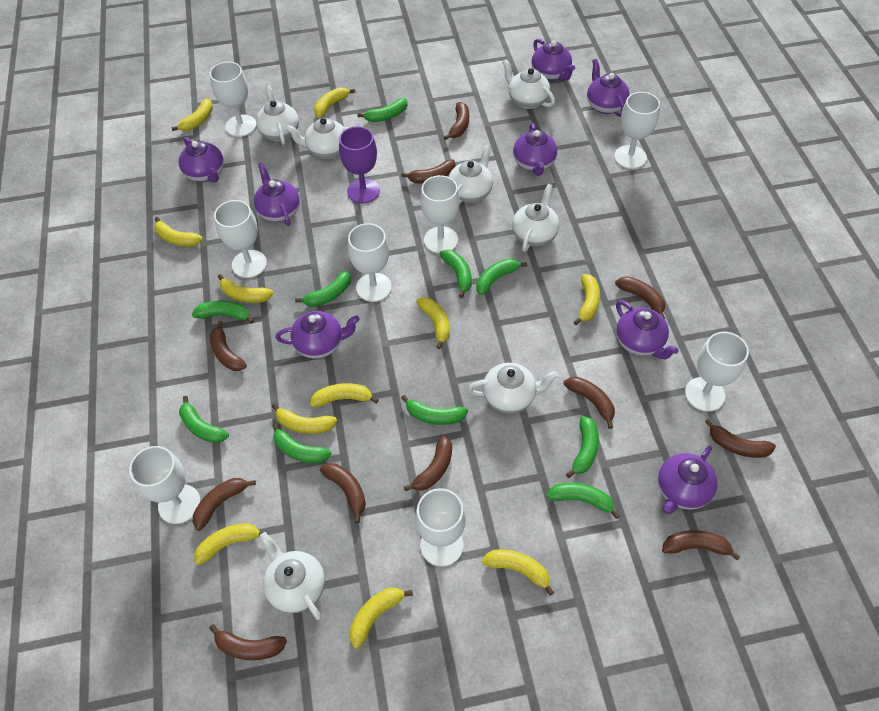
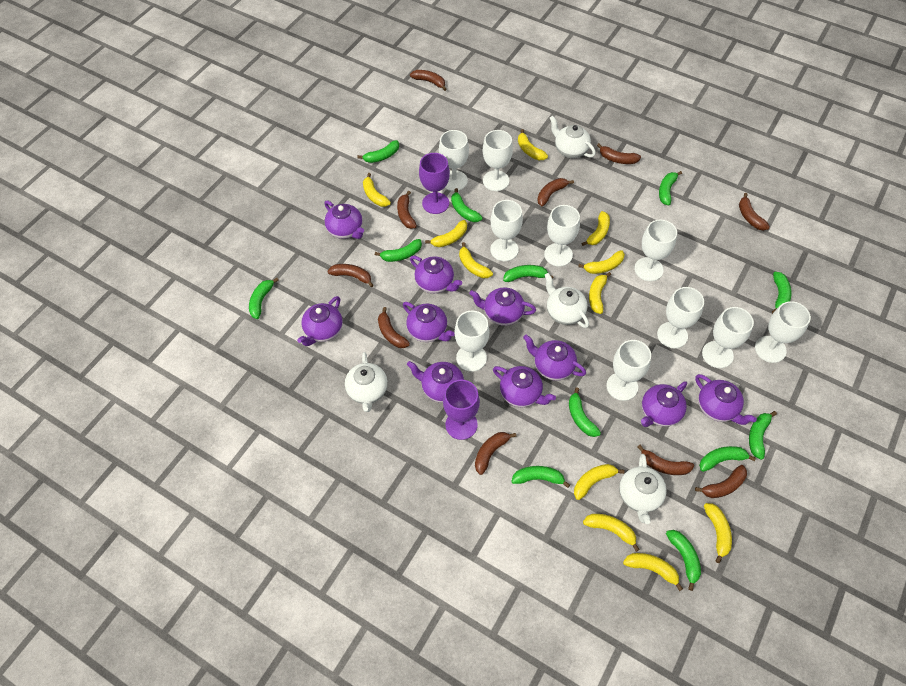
brown banana: [193,478,256,531] [209,624,287,660] [210,321,247,371] [320,463,366,523] [401,159,455,184] [404,435,452,491] [444,102,469,140] [564,377,615,429] [615,276,665,319] [662,530,741,561] [705,419,776,458] = 11 -> [327,264,374,288] [378,307,410,348] [397,191,417,229] [410,70,446,91] [475,432,516,475] [537,178,574,206] [597,143,641,164] [638,445,694,475] [695,465,747,498] [739,193,770,230] = 10
green banana: [179,396,229,443] [192,301,254,324] [272,423,332,463] [295,271,351,307] [358,98,408,122] [401,395,468,425] [440,249,472,298] [476,259,527,295] [547,483,620,519] [566,416,599,478] = 10 -> [249,278,279,319] [357,140,399,163] [375,239,422,262] [451,188,483,222] [503,265,554,282] [511,466,570,488] [569,387,601,437] [659,171,682,205] [666,530,701,591] [699,446,756,472] [749,411,777,460] [772,272,791,313] = 12
purple goblet: [339,126,380,203] = 1 -> [419,153,450,214] [443,380,480,440] = 2
purple teapot: [179,137,224,183] [254,162,300,226] [276,311,360,359] [513,123,557,176] [531,39,575,81] [587,59,630,117] [616,300,679,360] [658,446,718,514] = 8 -> [297,296,343,346] [325,200,364,239] [403,302,455,342] [407,361,464,403] [410,256,462,293] [469,287,536,326] [493,366,556,407] [523,335,586,381] [641,381,687,427] [695,374,757,425] = 10
white goblet: [129,446,201,524] [210,62,256,137] [214,200,267,278] [348,223,392,302] [415,488,466,567] [420,175,460,253] [614,92,660,169] [685,332,749,412] = 8 -> [439,130,469,191] [454,311,489,372] [483,130,513,191] [490,200,523,261] [544,205,580,267] [606,340,651,401] [634,220,677,281] [657,287,704,348] [702,307,754,368] [755,301,811,363] = 10
white teapot: [256,85,299,145] [260,532,325,620] [286,118,349,159] [449,144,493,204] [468,363,559,414] [502,59,555,109] [512,184,559,252] = 7 -> [345,352,388,412] [545,273,589,328] [550,116,596,158] [619,454,667,524] = 4

